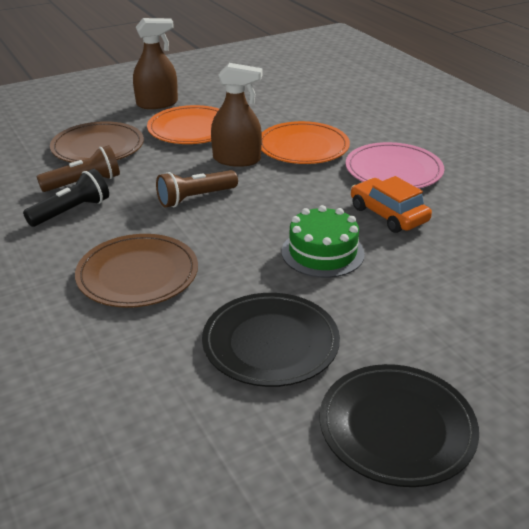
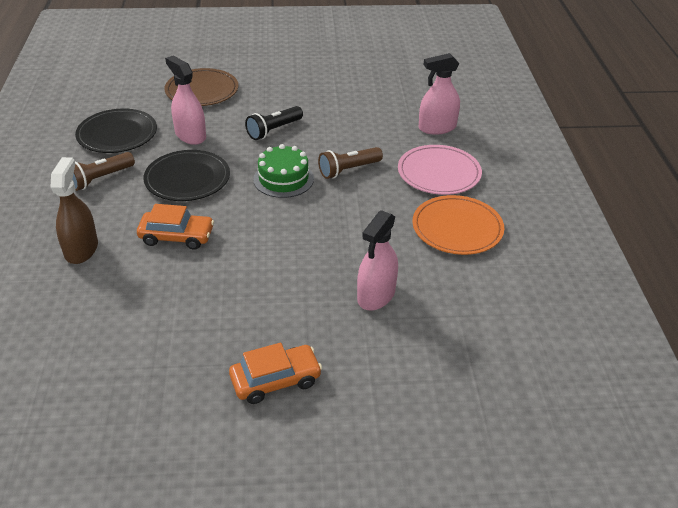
brown plate: [50,121,144,163] [75,234,198,308] = 2 -> [165,68,238,106] = 1
brown spray bottle: [133,18,178,109] [211,63,262,167] = 2 -> [51,157,98,264] = 1
orange car: [351,176,432,233] = 1 -> [137,204,214,250] [229,343,322,404] = 2
orange plate: [147,105,219,144] [261,121,350,164] = 2 -> [412,195,504,255] = 1
pink spray bottle: none = 0 -> [165,56,206,145] [357,210,398,310] [419,53,460,135] = 3

